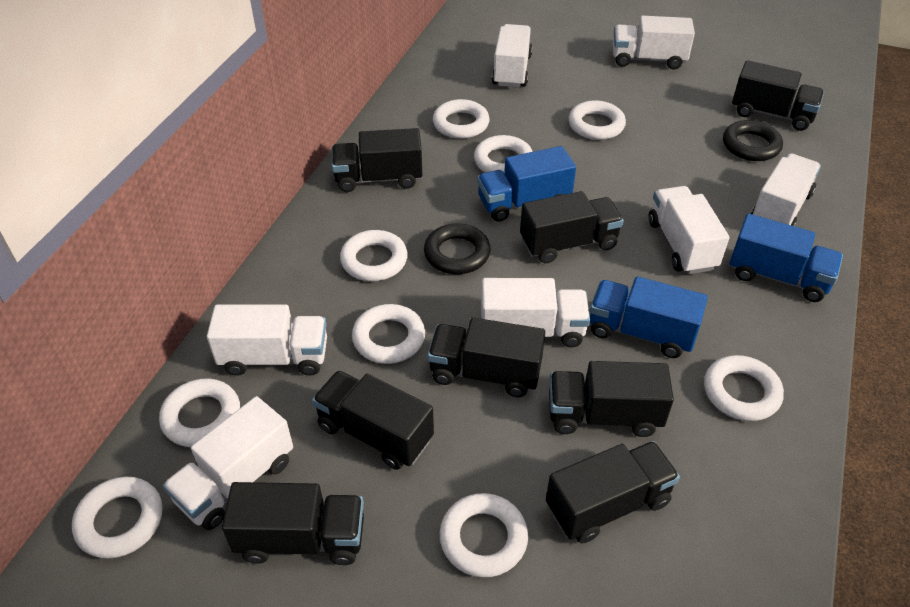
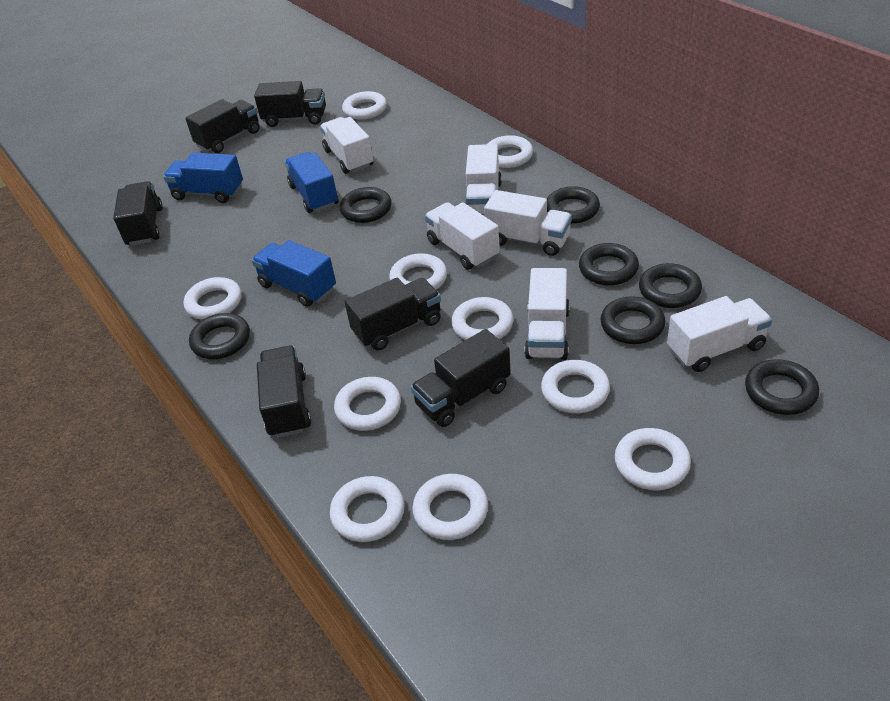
black ring: [424,223,491,274] [723,120,783,161] = 2 -> [189,313,250,359] [340,187,392,223] [547,186,600,224] [579,243,639,285] [601,296,666,344] [639,263,702,308] [745,359,819,415] = 7
black truck: [222,482,364,565] [312,370,434,470] [332,128,422,192] [428,317,545,397] [520,191,624,263] [546,441,680,544] [549,361,674,437] [732,60,824,131] = 8 -> [113,181,163,246] [186,99,260,153] [254,81,326,127] [257,346,311,438] [345,278,441,351] [410,329,511,427] = 6
white ring: [72,477,163,559] [159,379,240,447] [340,230,408,281] [352,304,425,364] [433,99,489,139] [440,493,528,578] [474,135,533,173] [568,101,626,140] [704,355,784,421] = 9 -> [184,277,242,320] [330,476,404,542] [334,377,401,431] [342,91,387,120] [389,253,447,290] [412,474,488,540] [451,297,513,340] [488,135,533,168] [541,360,610,413] [615,428,691,490] = 10
white truck: [163,396,293,530] [207,305,327,376] [481,278,590,347] [492,24,533,88] [613,16,695,70] [648,186,730,274] [751,153,821,226] = 7 -> [320,117,373,174] [425,202,500,270] [465,144,502,215] [484,190,572,256] [524,268,570,360] [667,296,772,372] = 6

